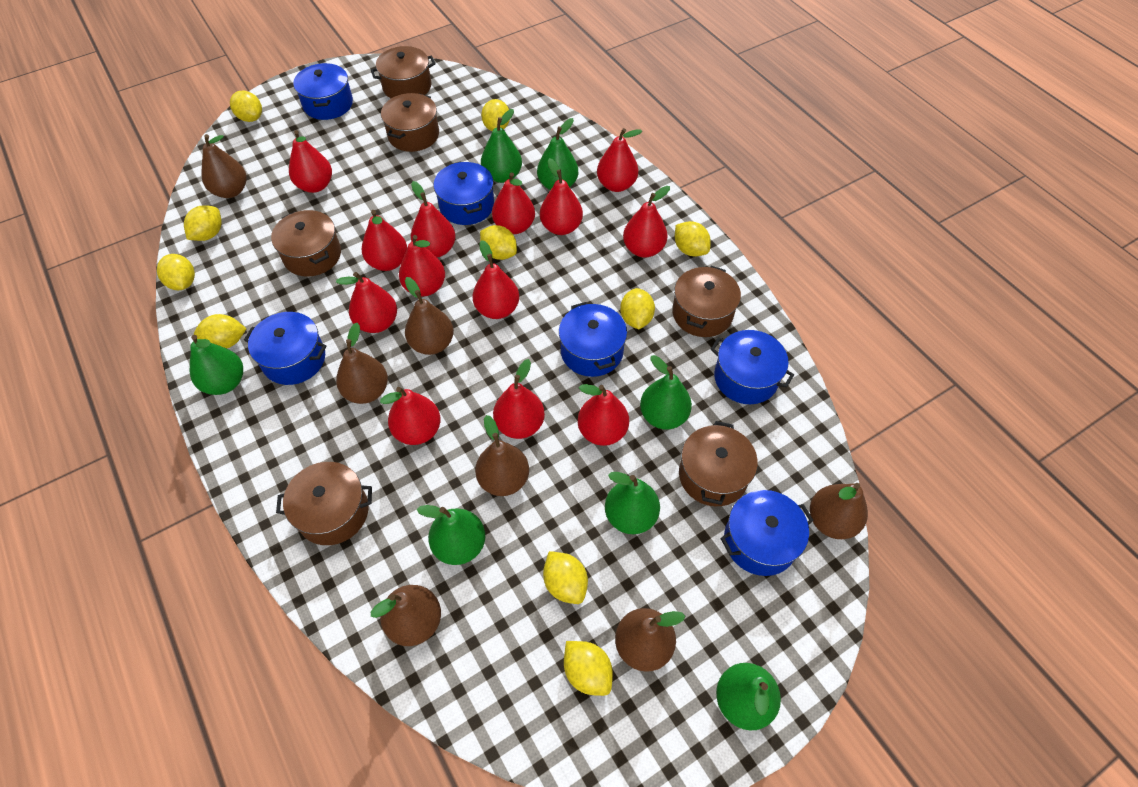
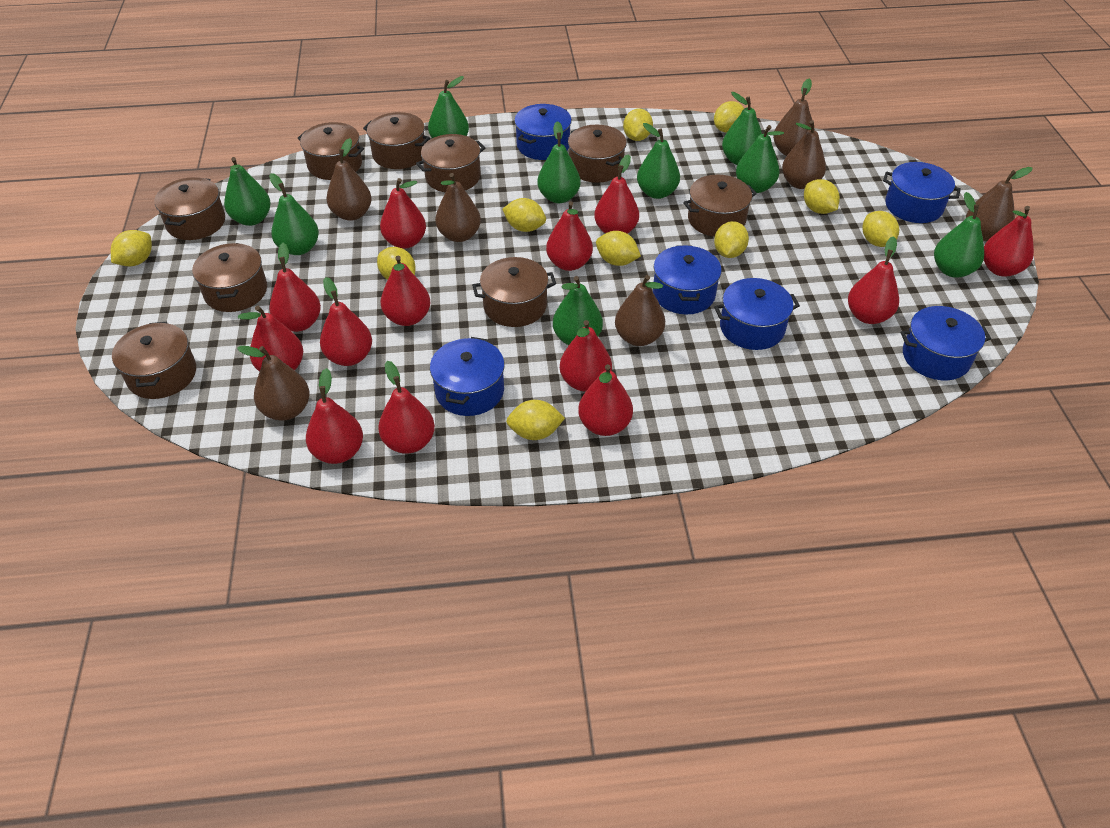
brown pot: [271,210,341,277] [276,462,372,545] [371,46,436,98] [381,93,439,152] [672,266,741,337] [679,421,758,506] = 6 -> [112,322,196,399] [154,177,225,240] [192,243,267,312] [297,122,364,180] [363,112,430,169] [416,134,485,193] [472,257,556,327] [568,125,627,183] [683,175,757,237] = 9
green pear: [190,335,243,395] [417,505,485,565] [481,109,522,183] [537,118,578,190] [605,472,660,534] [640,355,692,430] [716,663,781,730] = 7 -> [224,157,271,226] [269,173,319,255] [428,76,469,138] [537,121,581,203] [553,276,603,345] [637,123,680,199] [722,92,762,165] [736,125,784,193] [934,192,984,278] = 9

